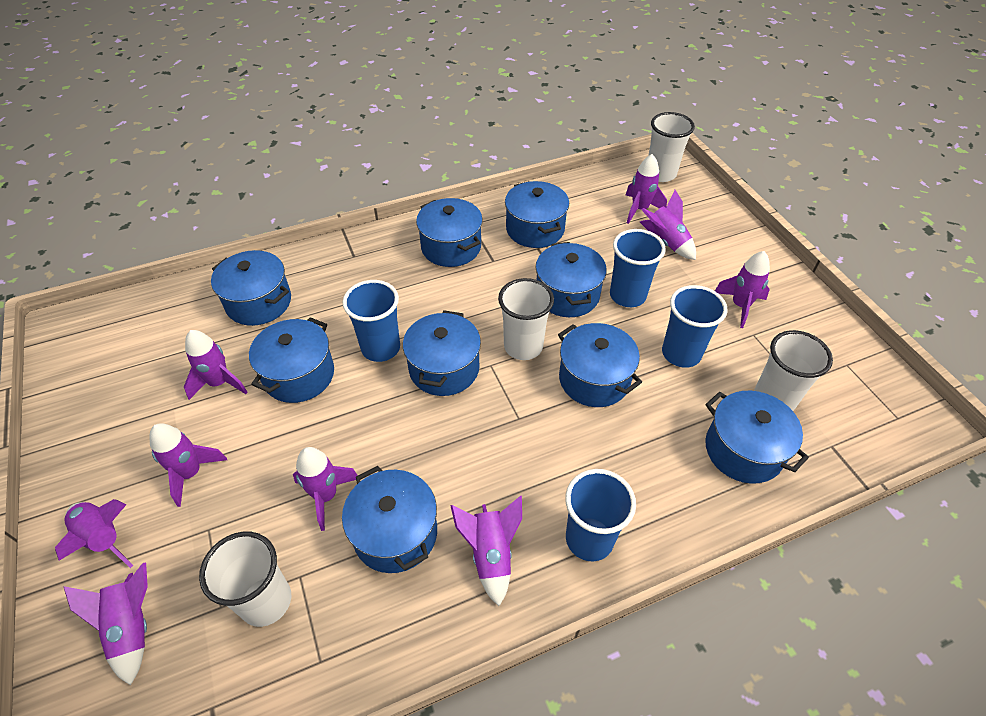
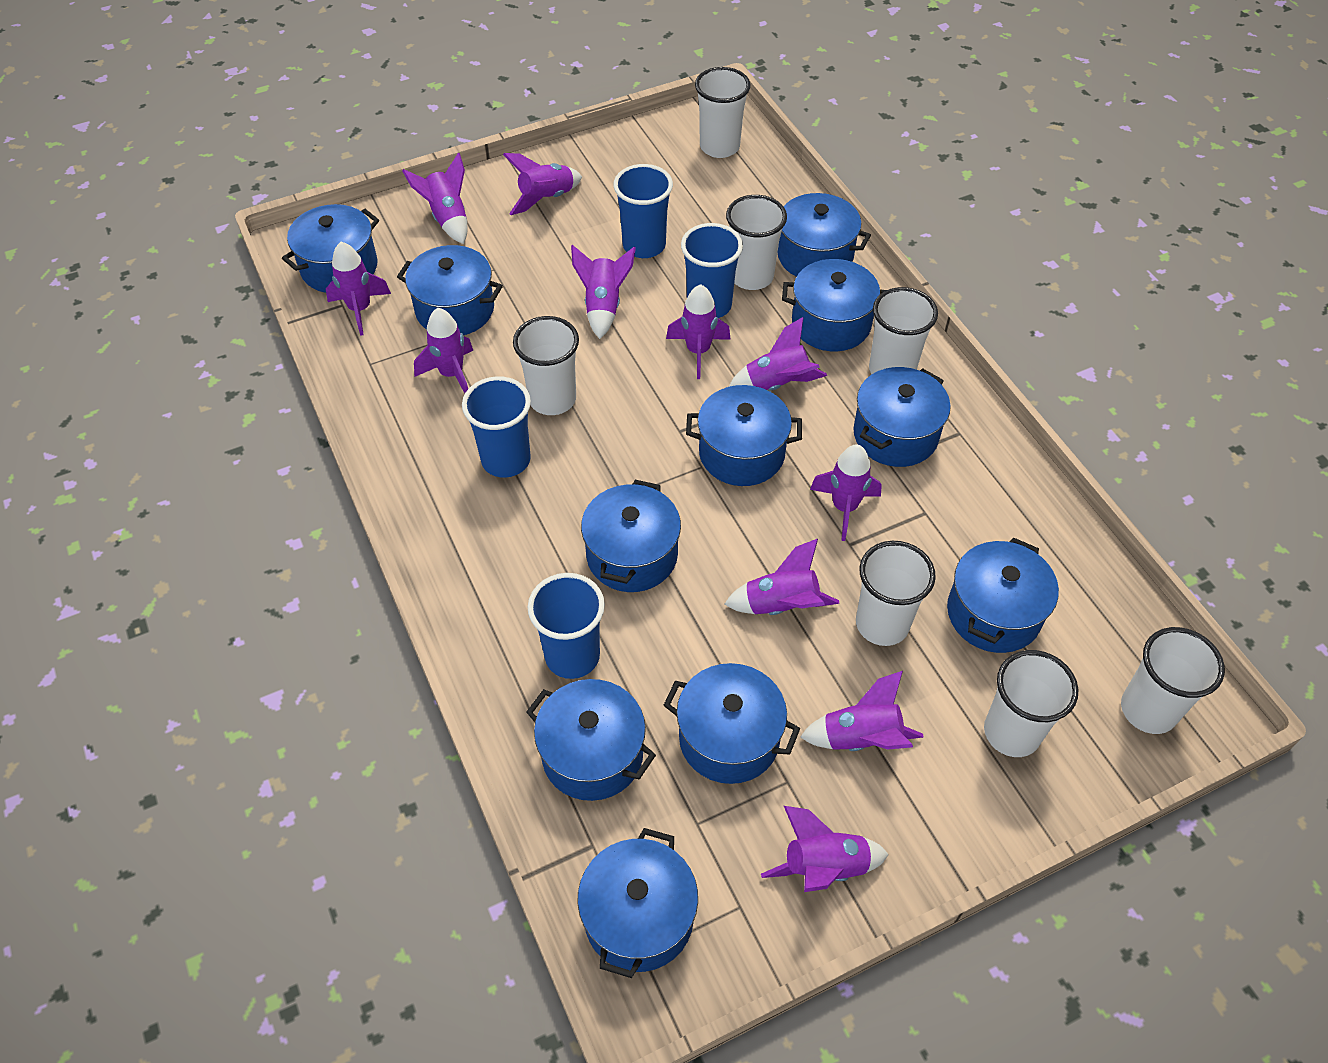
blue pot: [211,250,291,326] [249,317,334,403] [342,466,437,573] [403,310,481,396] [416,198,483,267] [505,181,569,248] [535,242,607,317] [558,323,642,407] [705,391,809,484] = 9 -> [282,204,379,293] [397,245,503,335] [526,679,656,801] [577,828,698,978] [581,480,681,592] [663,663,800,784] [686,385,802,486] [777,193,871,277] [782,259,886,351] [853,367,951,467] [947,538,1059,653] = 11
purple rocket: [55,499,133,568] [64,562,148,685] [149,423,227,507] [184,330,248,400] [293,447,358,531] [450,496,522,606] [626,154,667,224] [640,190,696,260] [715,251,770,328] = 9 -> [326,242,391,336] [402,152,467,244] [414,308,473,393] [503,153,582,215] [571,245,636,339] [666,284,730,379] [724,539,839,615] [729,317,827,391] [761,806,889,892] [800,671,924,751] [810,444,882,541] = 11
white cup: [199,532,291,627] [498,278,554,360] [648,112,695,182] [754,330,833,411] = 4 -> [513,316,579,415] [695,67,751,158] [726,195,787,290] [856,541,936,646] [869,287,938,374] [984,650,1078,757] [1121,627,1225,734] = 7

